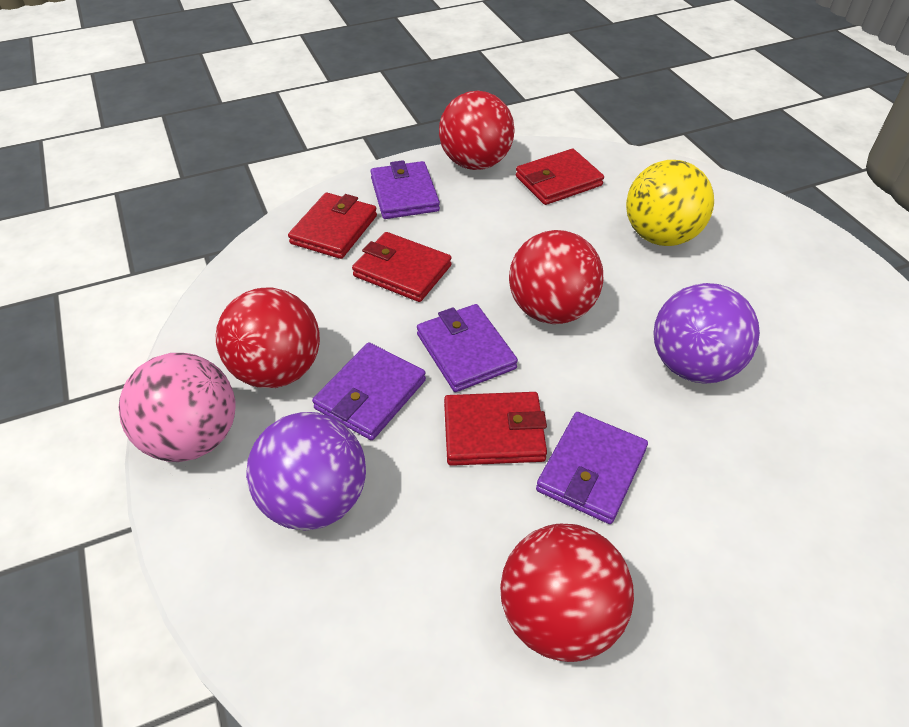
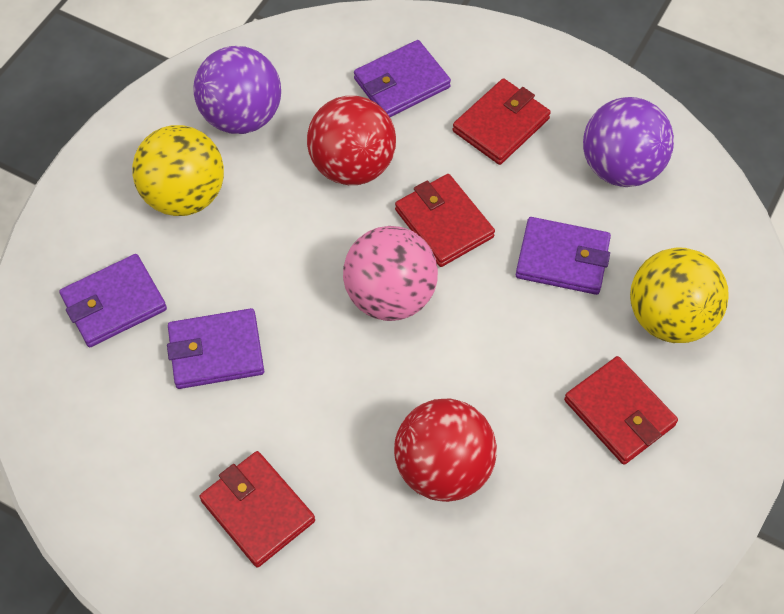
red ball: [216,287,320,388] [439,91,515,170] [500,524,634,662] [509,230,603,324] = 4 -> [307,96,396,185] [394,399,497,502] = 2
yellow ball: [626,160,714,246] = 1 -> [132,125,224,216] [630,248,729,343] = 2

